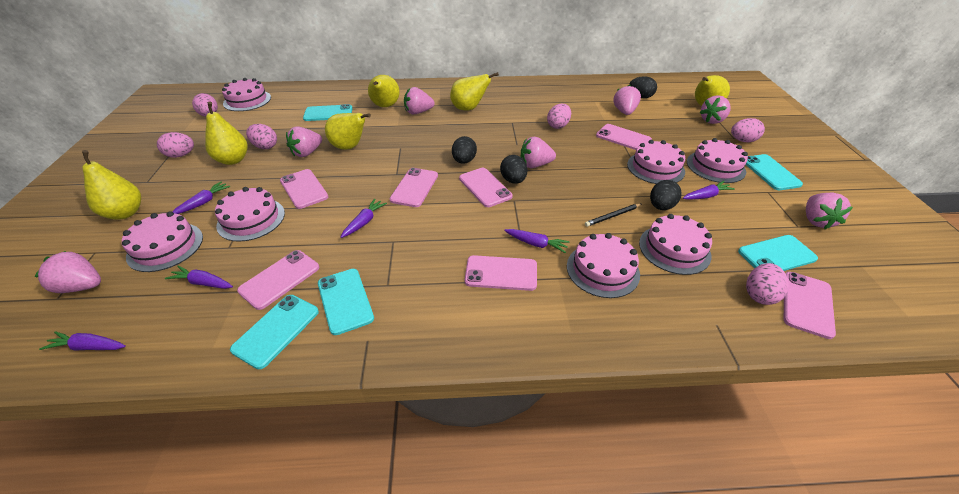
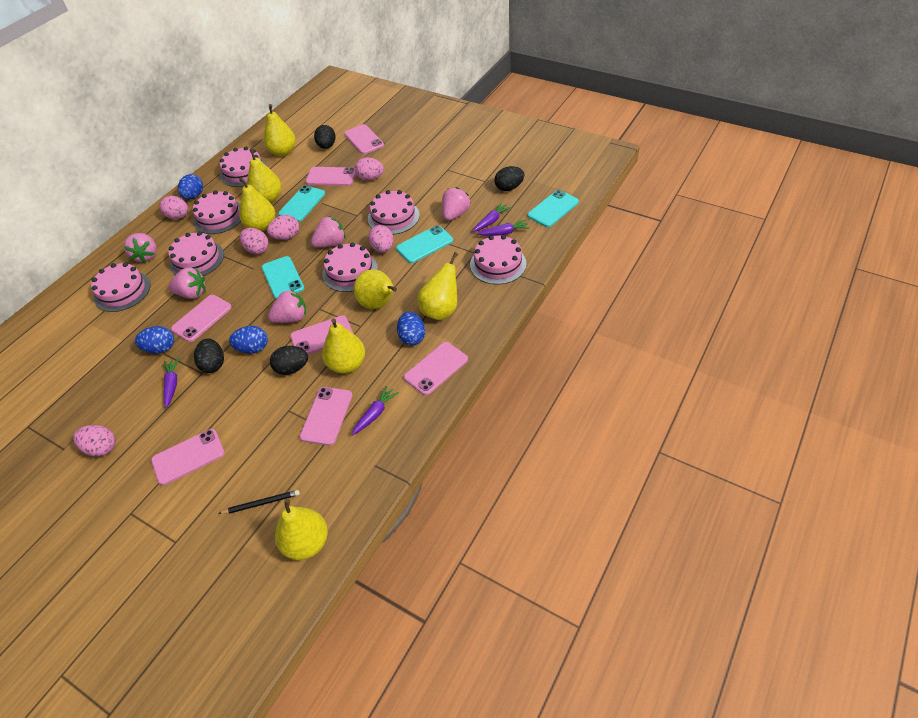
blue egg: none = 0 -> [135,326,174,354] [178,174,203,199] [229,326,268,354] [397,311,425,346] = 4
pink strawberry: [35,251,101,293] [286,126,322,157] [404,87,435,114] [521,137,556,168] [613,85,641,115] [700,95,731,124] [806,193,853,229] = 7 -> [124,233,157,263] [168,267,205,299] [268,290,306,323] [311,216,346,248] [442,187,471,221] = 5
purple carrot: [39,331,126,351] [165,266,233,289] [172,181,230,214] [341,199,387,238] [504,229,569,253] [683,181,735,200] = 6 -> [164,358,180,408] [352,386,399,435] [472,202,511,232] [477,219,530,236] = 4
turquoise phone: [230,295,319,369] [303,104,353,121] [318,269,374,335] [738,235,818,271] [745,154,803,190] = 5 -> [262,256,304,299] [278,185,325,222] [396,225,453,263] [527,190,579,227] = 4
yellow pear: [82,150,141,220] [205,102,248,165] [325,113,371,150] [368,75,400,107] [450,72,499,111] [695,75,730,106] = 6 -> [239,177,275,231] [247,149,281,203] [264,104,296,156] [275,499,328,560] [322,318,365,374] [354,269,397,309] [417,252,458,320] = 7

